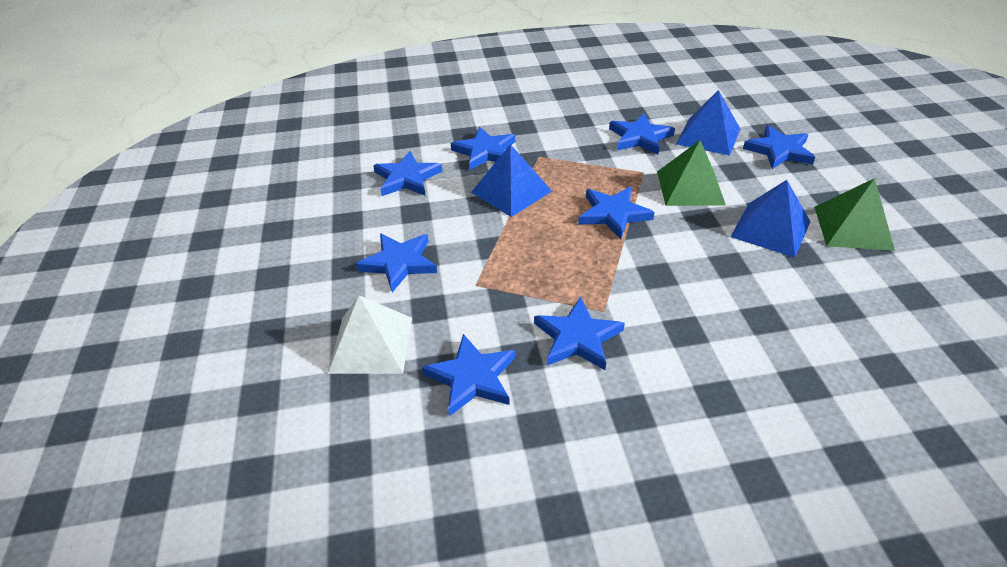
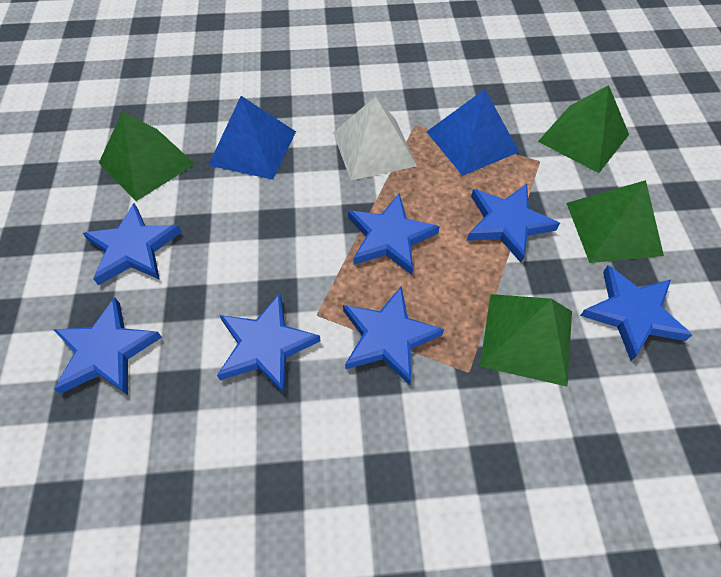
blue pyramid: [471,144,552,217] [676,90,740,156] [730,180,811,258] = 3 -> [208,96,296,180] [427,89,519,176] = 2
blue star: [356,233,437,293] [373,151,442,196] [422,334,515,417] [451,127,515,170] [534,297,625,370] [578,187,655,239] [609,113,675,155] [743,125,815,169] = 8 -> [53,298,162,395] [83,203,182,285] [217,294,321,394] [343,286,444,385] [348,193,440,275] [467,184,560,263] [580,265,692,361] = 7
green pyramid: [657,140,726,206] [814,178,895,251] = 2 -> [99,112,195,201] [480,294,572,387] [538,85,629,173] [566,180,664,263] = 4

